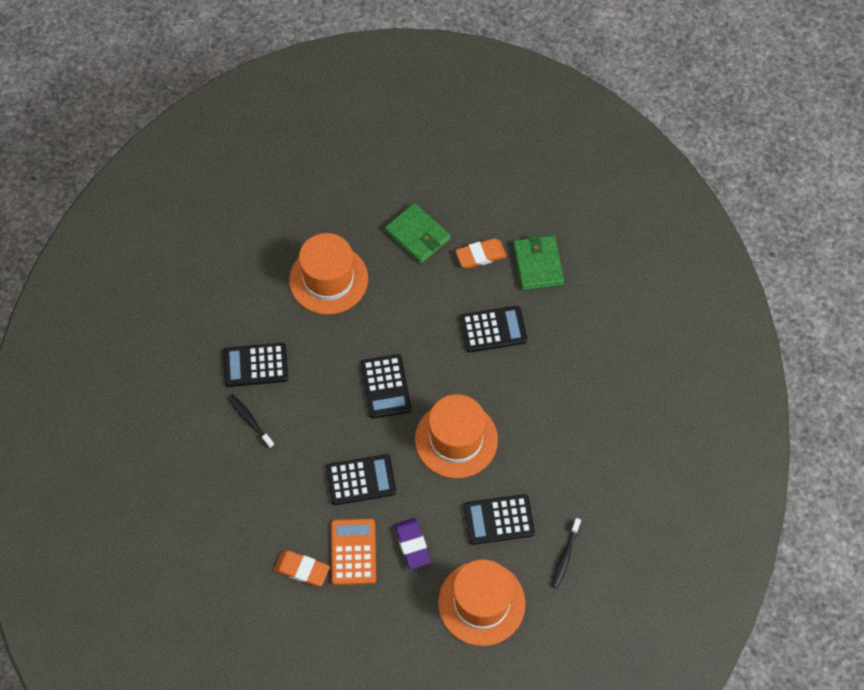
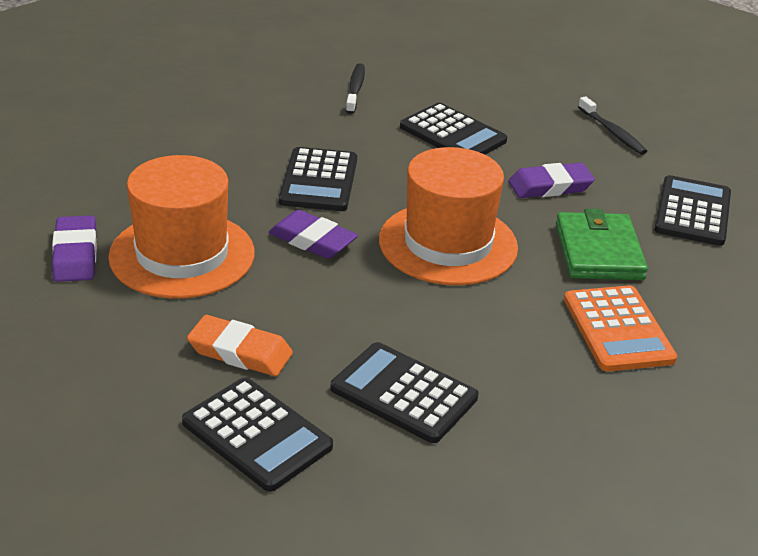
green wallet: [385,203,451,264] [513,235,564,290] = 2 -> [556,209,648,280] = 1
orange eraser: [274,550,330,587] [455,238,507,269] = 2 -> [187,315,293,376] = 1
orange hat: [289,233,368,315] [415,394,498,478] [438,559,526,646] = 3 -> [108,155,255,298] [379,147,518,285] = 2
purple eraser: [394,518,431,569] = 1 -> [52,215,97,282] [269,210,358,259] [508,163,595,198] = 3

